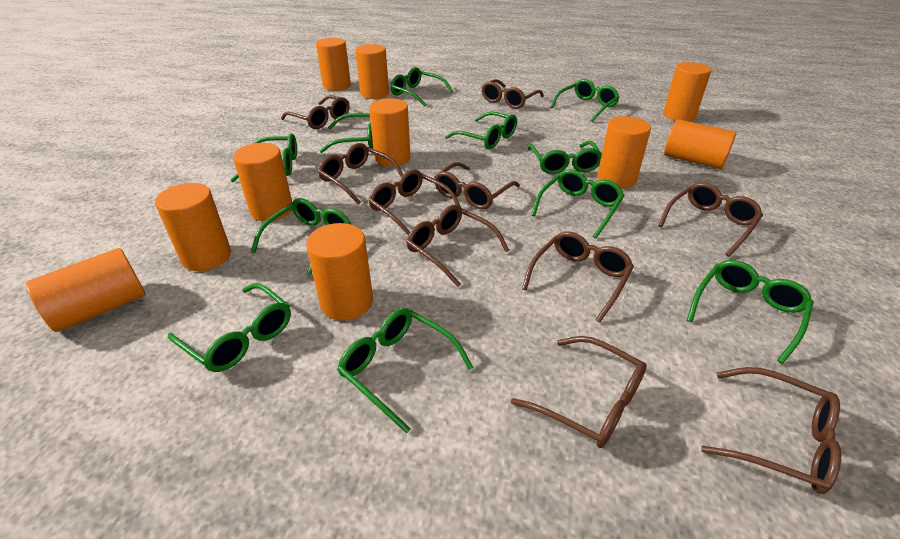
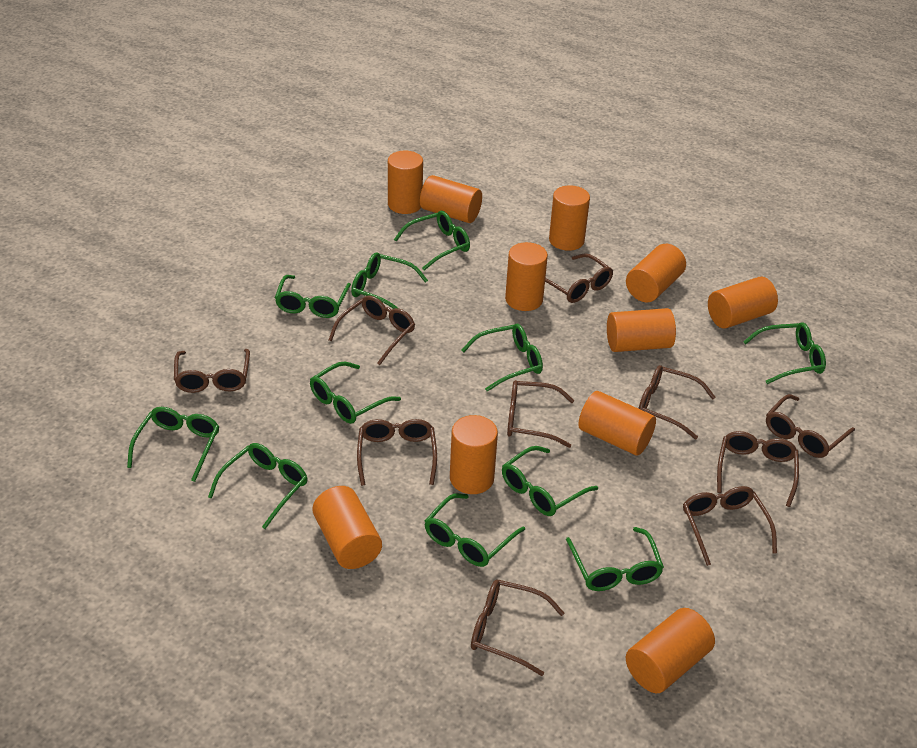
orange cylinder: [26,248,145,332] [155,183,231,271] [233,143,292,221] [306,223,373,321] [316,38,351,91] [355,44,389,99] [369,98,411,167] [597,116,651,189] [663,62,711,121] [664,119,736,169] = 10 -> [312,486,382,569] [388,151,423,214] [420,175,482,223] [450,415,498,494] [505,242,548,311] [549,185,590,251] [578,391,656,455] [607,308,676,352] [626,244,686,302] [626,608,715,693] [708,277,778,329] = 11

